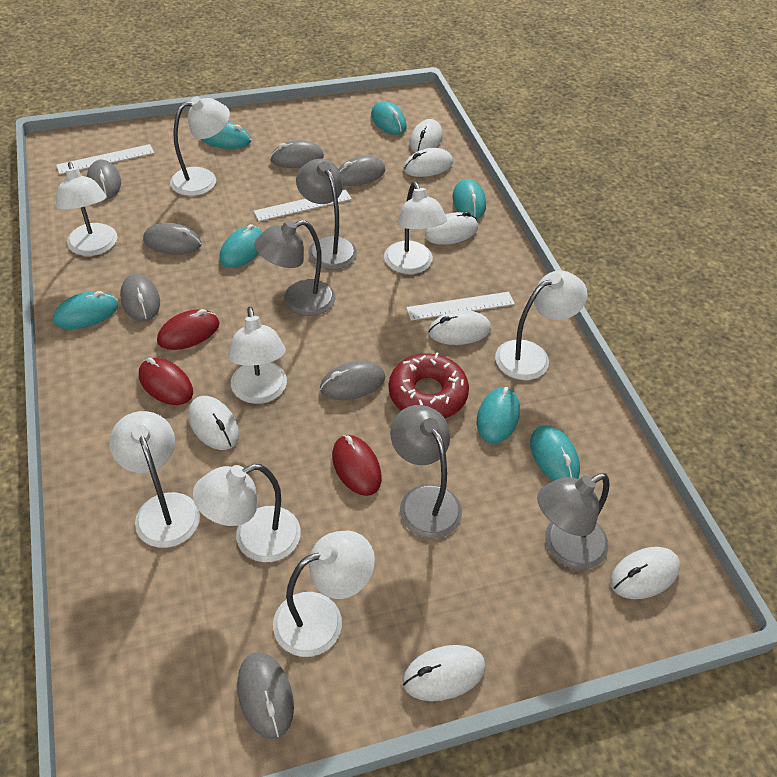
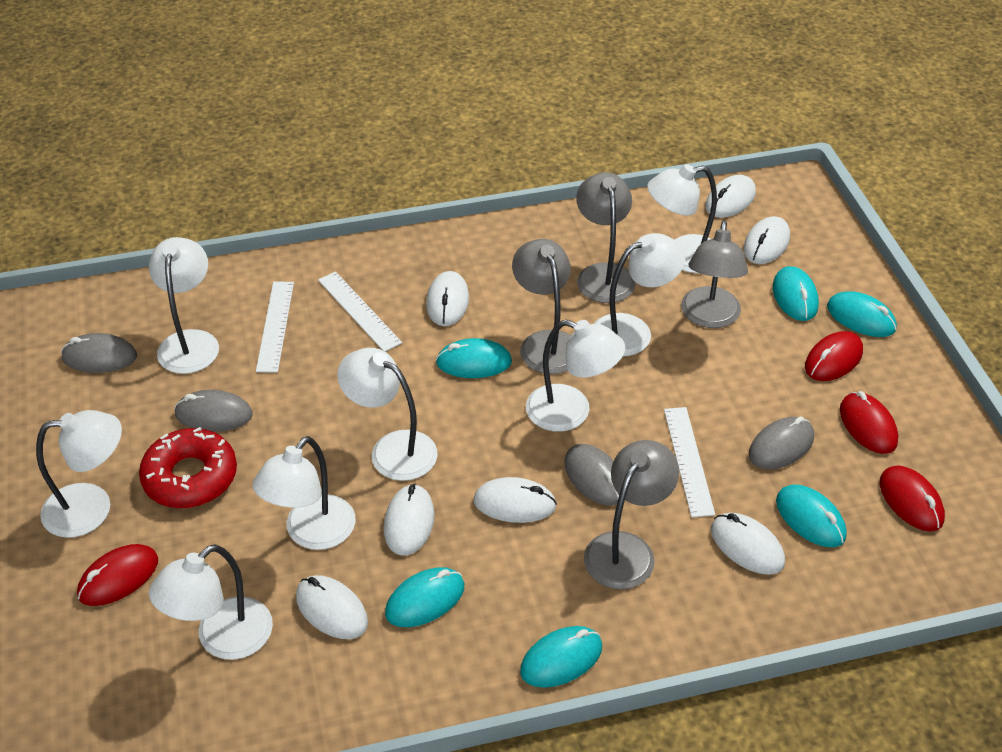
grey mouse: [87,160,121,199] [120,274,160,322] [143,223,202,254] [237,652,294,739] [270,140,324,168] [320,361,385,400] [338,156,385,186] = 7 -> [61,333,137,373] [174,390,253,432] [564,444,619,506] [748,417,814,469] = 4
red mouse: [139,357,193,405] [157,309,220,350] [332,435,382,496] = 3 -> [77,544,158,606] [805,331,863,381] [840,391,898,454] [880,465,945,531] = 4
turquoise mouse: [53,291,118,329] [201,122,251,149] [220,224,263,268] [371,101,407,135] [452,179,486,219] [477,387,520,444] [530,425,580,481] = 7 -> [385,567,464,627] [436,338,512,378] [520,626,602,688] [773,266,819,321] [776,484,847,547] [827,291,897,337] = 6

